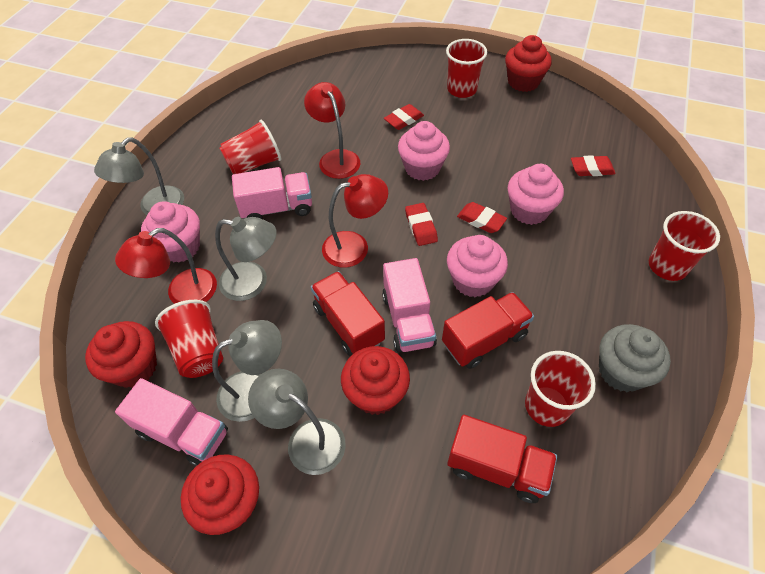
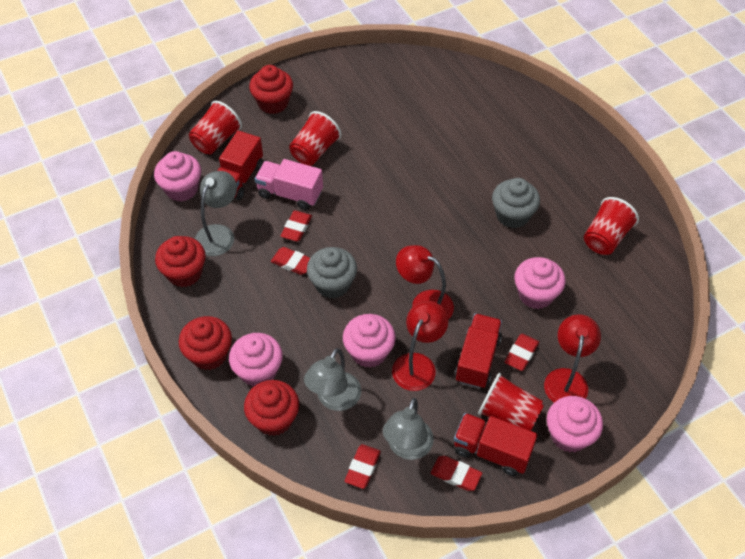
grey cupcake: [599,324,671,392] = 1 -> [307,247,357,299] [492,178,540,228] = 2
grey lamp: [94,137,184,215] [212,320,282,422] [215,217,277,301] [248,369,346,475] = 4 -> [195,171,237,256] [304,348,361,411] [383,398,434,460] = 3
pink cupcake: [141,201,200,263] [398,121,450,181] [447,235,508,297] [507,164,564,225] = 4 -> [154,151,201,202] [229,333,283,386] [343,314,396,368] [514,257,566,309] [547,396,603,452] = 5
pink truck: [115,378,228,466] [232,167,312,219] [382,258,437,353] = 3 -> [255,159,323,210] = 1
red cup: [155,300,223,378] [219,120,281,174] [446,39,487,98] [525,351,596,427] [649,211,720,281] = 5 -> [189,101,242,155] [289,111,342,166] [478,373,544,431] [584,197,639,255] = 4
red eraser: [384,104,424,130] [405,203,438,246] [457,202,507,233] [571,155,616,176] = 4 -> [271,247,310,275] [281,210,312,241] [345,444,381,489] [431,456,482,491] [504,334,539,371] = 5

